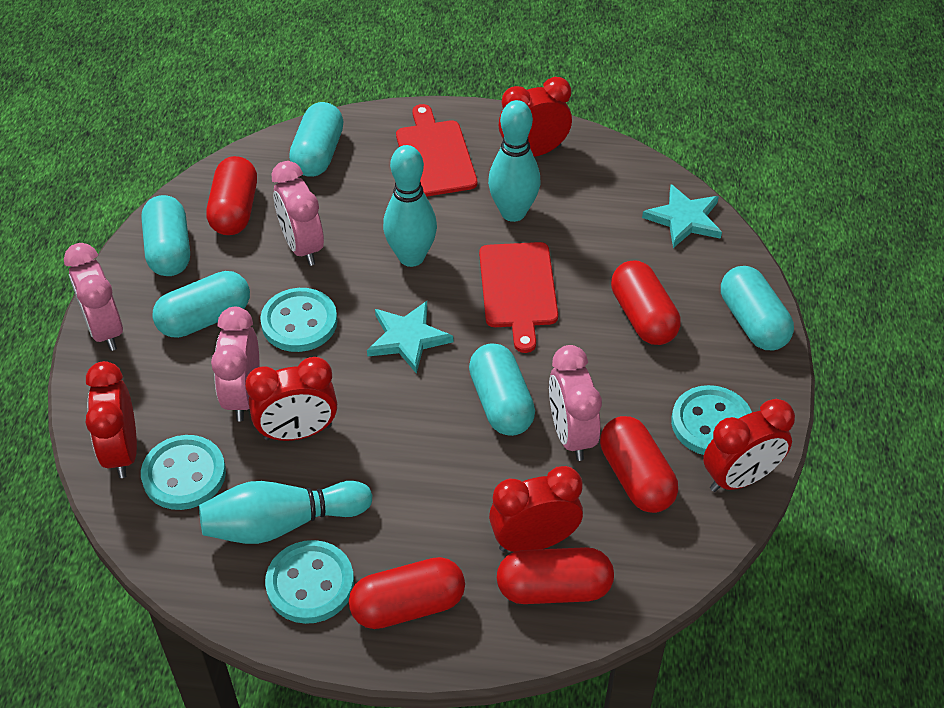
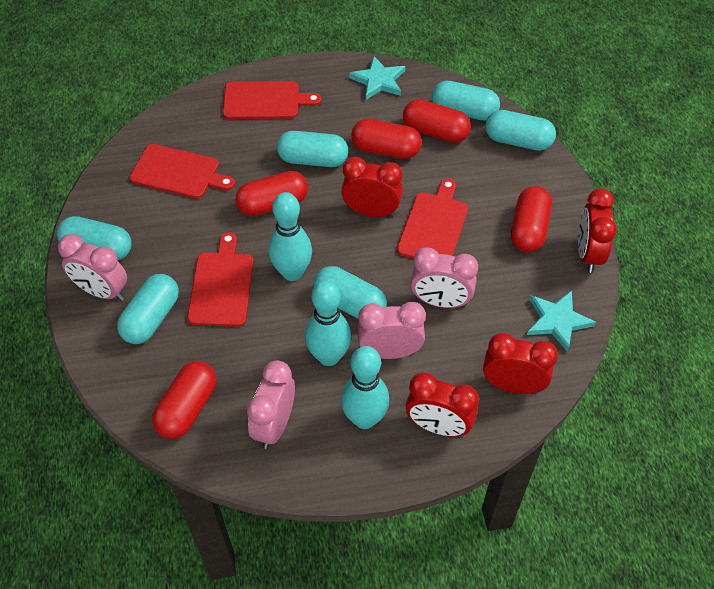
red clock: [86,361,137,478] [245,357,337,441] [489,466,583,552] [499,77,572,157] [703,399,795,492] = 5 -> [341,157,403,217] [406,372,479,437] [483,333,558,394] [578,188,617,273] = 4
red cutting board: [396,104,477,197] [479,242,558,353] = 2 -> [129,144,235,199] [187,232,254,327] [223,81,322,119] [397,179,468,259] = 4
turquoise button: [141,435,226,510] [260,288,337,352] [265,540,354,624] [671,385,752,455] = 4 -> none = 0
turquoise capsule: [141,195,190,276] [152,271,250,338] [289,102,344,177] [469,343,535,436] [721,266,794,351] = 5 -> [57,216,132,260] [117,274,179,344] [277,131,348,167] [314,266,387,319] [432,81,500,121] [485,110,556,151] = 6

